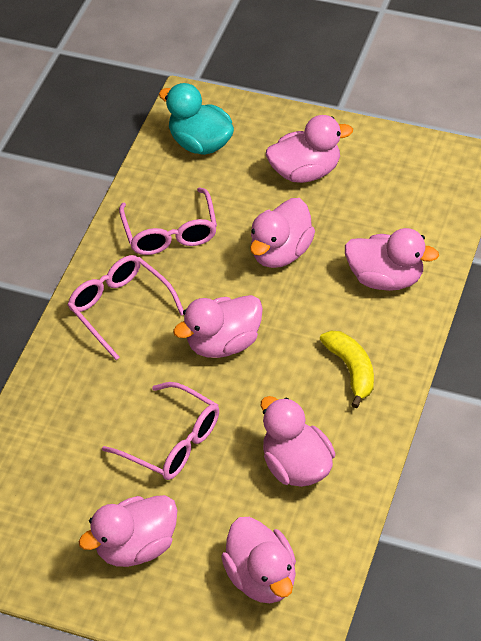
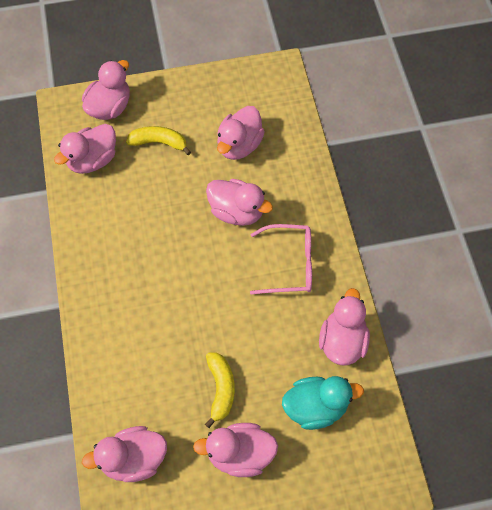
pink glasses: [67,255,184,360] [102,382,219,480] [119,187,217,255] = 3 -> [250,224,312,294] = 1
yellow banana: [320,331,374,408] = 1 -> [126,126,191,155] [205,352,235,428] = 2

